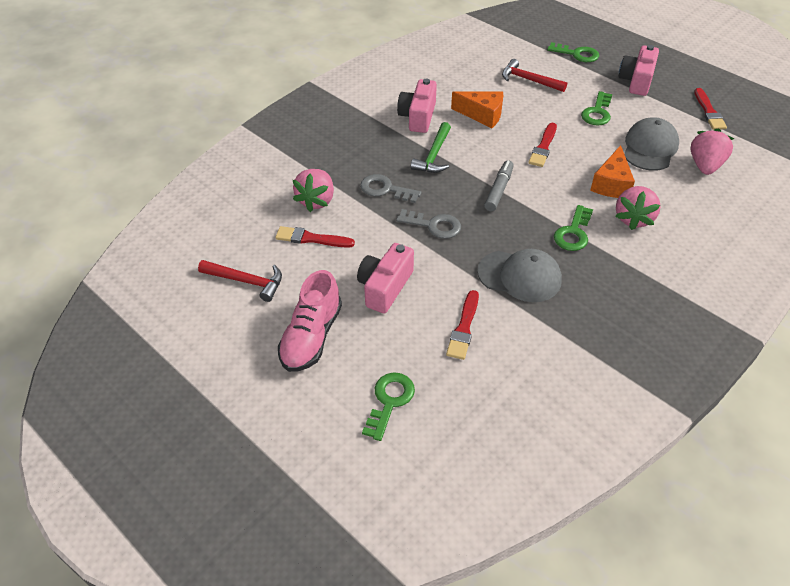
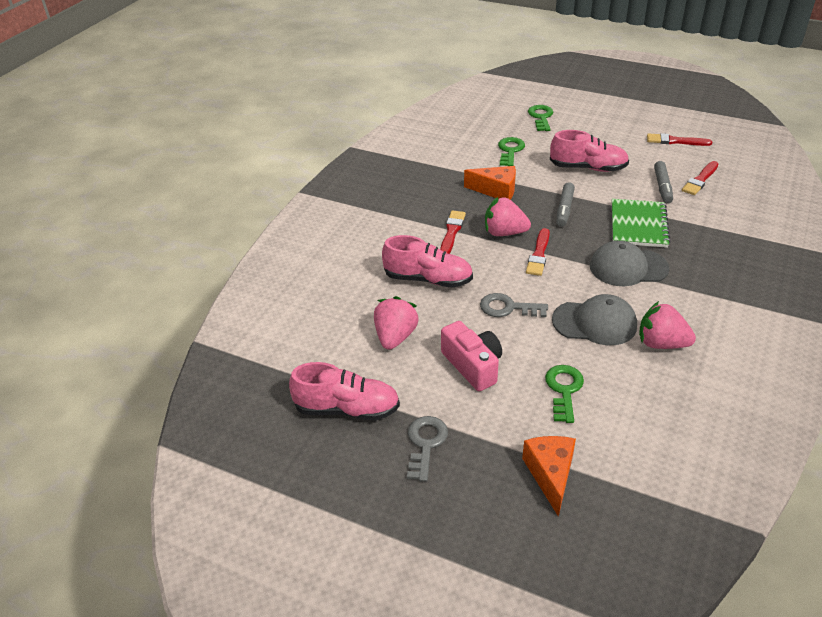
green hammer: [411,122,451,173] = 1 -> none = 0
green key: [362,372,415,441] [547,42,599,62] [554,205,593,251] [581,91,612,126] = 4 -> [498,137,525,166] [528,105,553,131] [545,365,584,423] = 3
green notebook: none = 0 -> [612,199,671,248] = 1
grey marker: [484,160,514,211] = 1 -> [556,182,575,227] [654,161,673,204] = 2
pink camera: [357,243,414,313] [397,79,437,133] [618,45,659,96] = 3 -> [441,321,502,391] = 1
pink shoe: [278,270,342,372] = 1 -> [289,362,400,420] [382,235,473,288] [550,130,629,172] = 3
red hammer: [198,260,282,302] [502,59,567,92] = 2 -> none = 0

